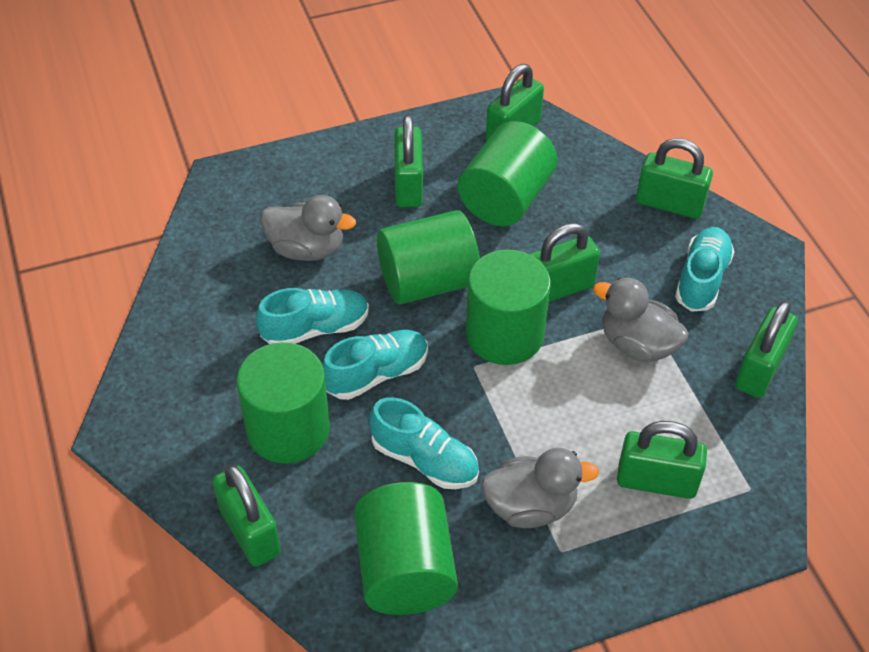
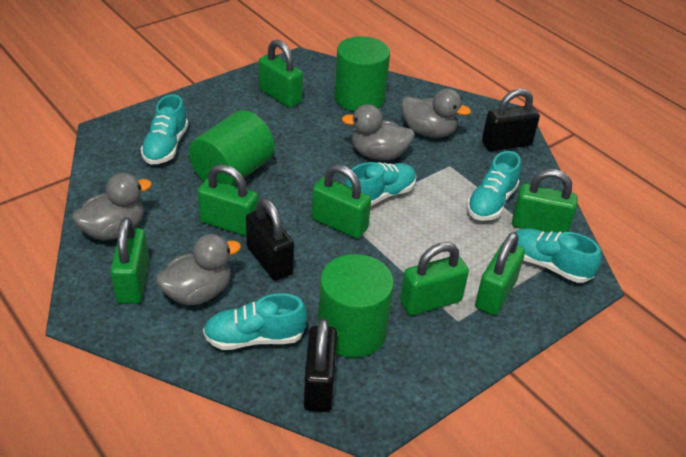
black padlock: none = 0 -> [246,198,294,281] [304,318,337,412] [482,89,540,151] = 3
green cylinder: [237,342,330,464] [354,482,458,615] [377,210,480,305] [458,121,557,226] [466,249,551,365] = 5 -> [189,110,274,185] [318,254,394,358] [334,36,390,112] = 3
grey duck: [261,195,356,261] [481,448,599,528] [593,277,689,362] = 3 -> [72,173,152,241] [156,234,241,305] [342,104,415,160] [401,89,471,138] = 4
turquoise shoe: [256,288,369,344] [322,330,428,400] [369,397,479,489] [675,227,735,312] = 4 -> [140,94,188,164] [203,293,307,350] [345,162,417,206] [467,151,521,221] [515,228,601,283] = 5

